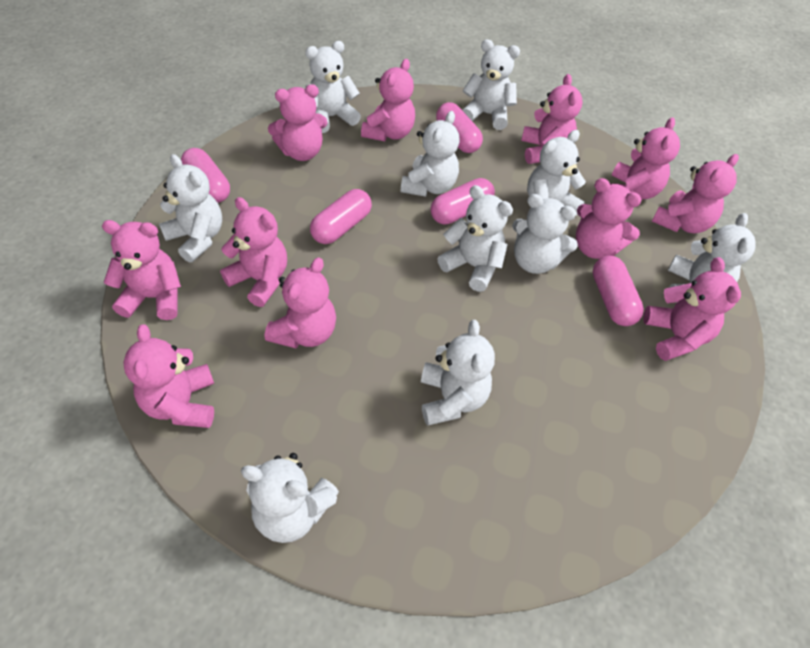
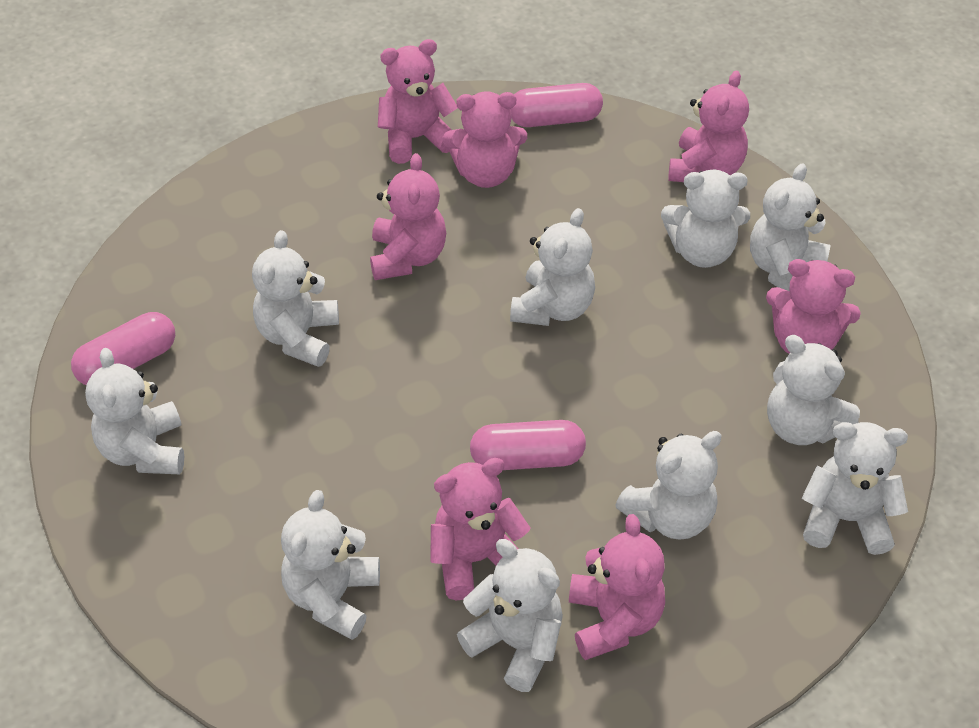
pink capsule: [181,148,230,203] [310,189,372,244] [430,178,495,225] [436,102,483,153] [593,256,644,326] = 5 -> [71,312,175,385] [470,420,586,470] [510,83,603,127] = 3
pink teddy bear: [102,220,181,320] [123,324,214,428] [220,197,287,307] [265,257,336,348] [268,84,327,161] [361,59,415,141] [521,74,582,164] [576,178,642,259] [610,117,680,199] [643,257,741,361] [652,154,739,233] = 11 -> [370,153,446,280] [378,39,458,164] [430,458,530,600] [442,91,527,188] [569,514,665,660] [668,70,749,182] [766,259,861,354] = 7

